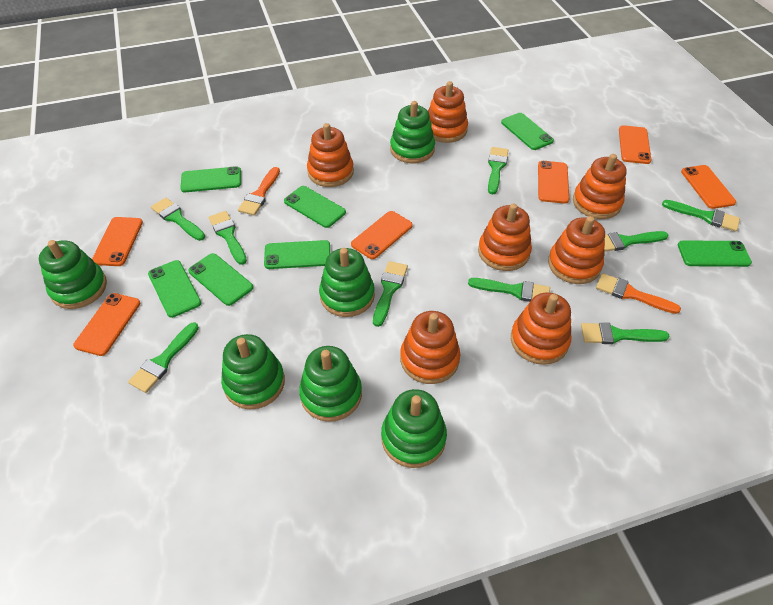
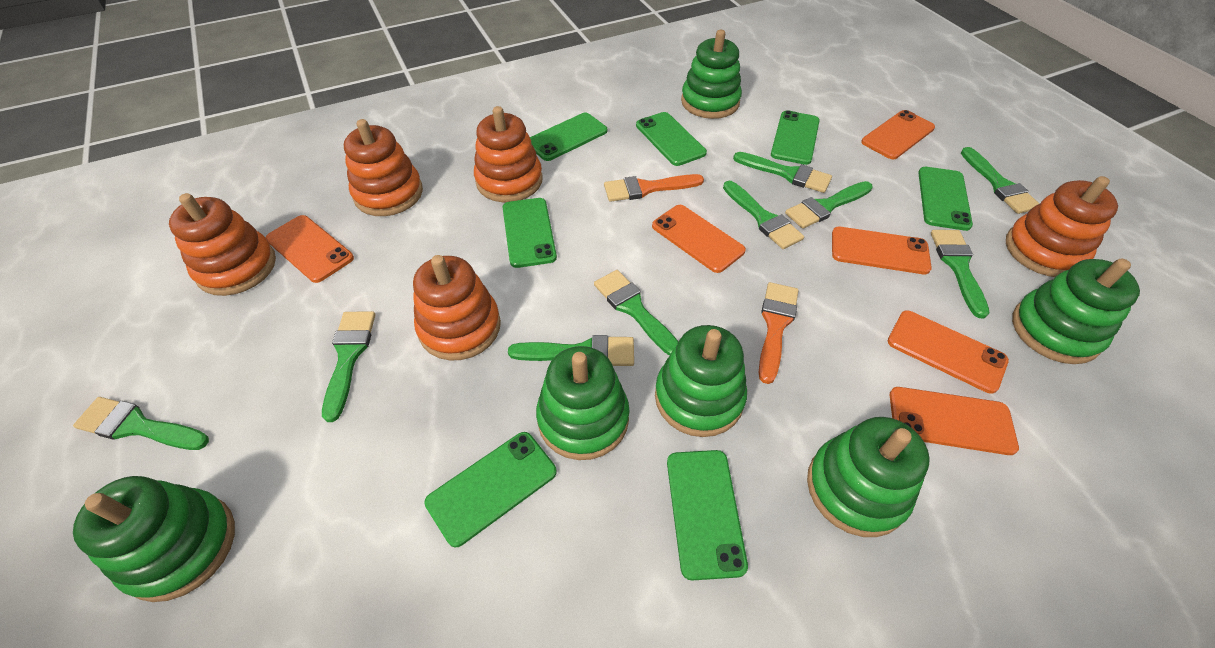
orange stacking toy: [307,123,354,187] [400,311,460,384] [428,81,468,143] [478,203,532,271] [511,292,571,365] [548,216,605,284] [573,154,627,219] = 7 -> [169,193,276,296] [344,119,423,216] [413,255,501,360] [474,106,543,202] [1006,176,1118,277] = 5

